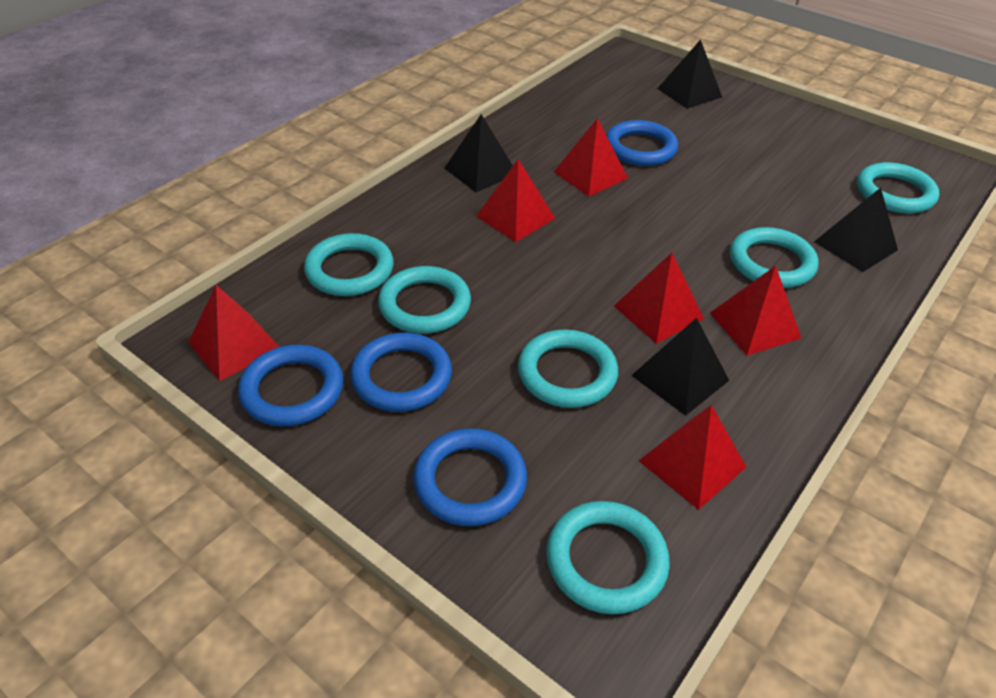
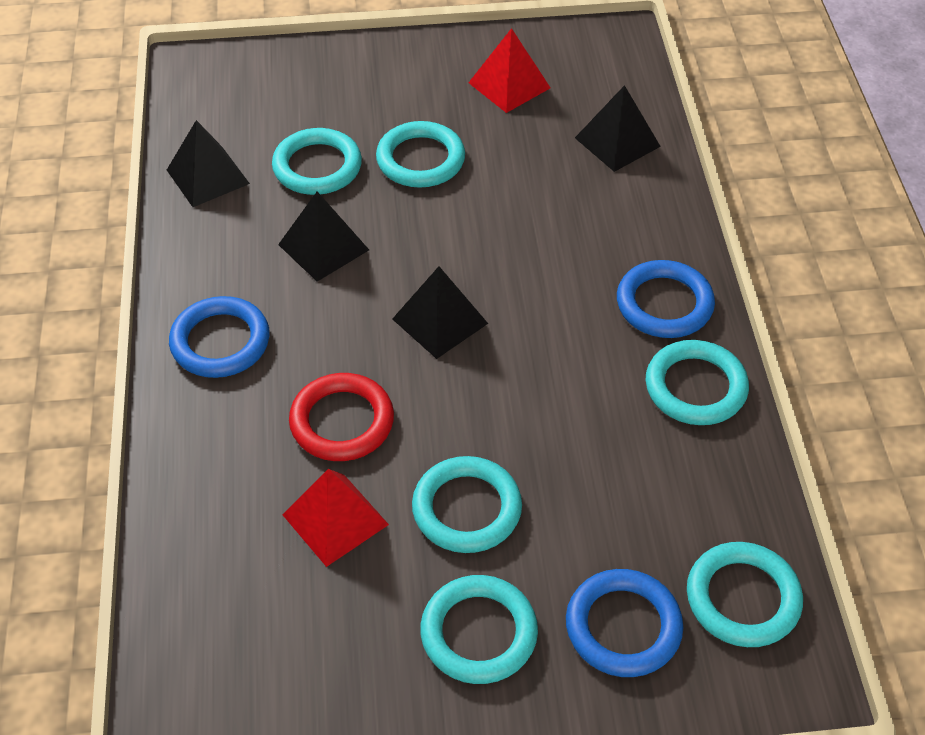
blue ring: [238,345,343,426] [350,333,452,412] [413,428,527,526] [606,120,678,166] = 4 -> [169,296,270,378] [566,569,683,677] [617,260,715,338] = 3
red pyramid: [188,285,279,381] [476,159,556,242] [554,118,628,196] [614,253,704,344] [639,405,746,510] [710,266,802,356] = 6 -> [283,469,389,567] [468,28,551,113] = 2
red ring: none = 0 -> [289,373,394,461] = 1

